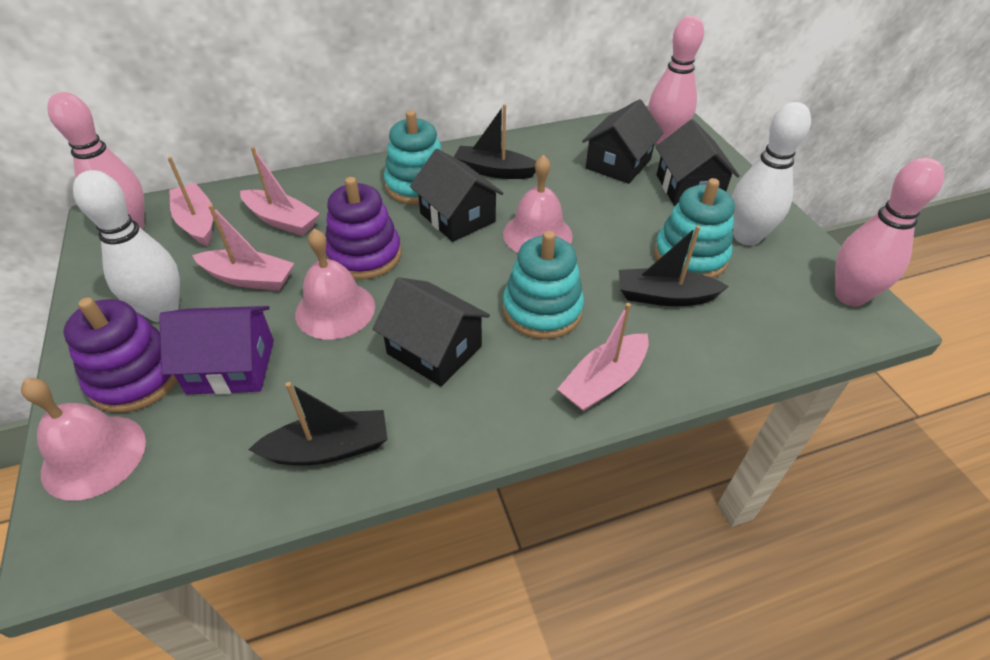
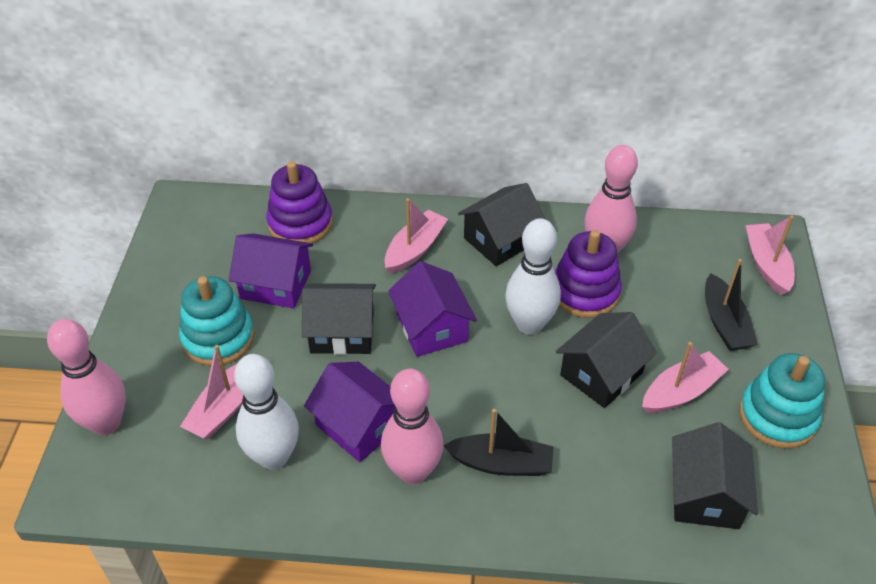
black boat: [248,382,387,465] [454,104,536,179] [619,225,729,306] = 3 -> [444,409,554,476] [705,259,758,351] = 2
pink bell: [21,378,146,501] [295,229,375,339] [503,155,573,253] = 3 -> none = 0
purple house: [159,306,274,395] = 1 -> [229,233,313,309] [304,362,396,462] [388,261,477,357] = 3
turquoise stacking toy: [384,110,442,205] [503,231,584,339] [654,178,735,278] = 3 -> [179,276,254,366] [739,353,825,449] = 2

